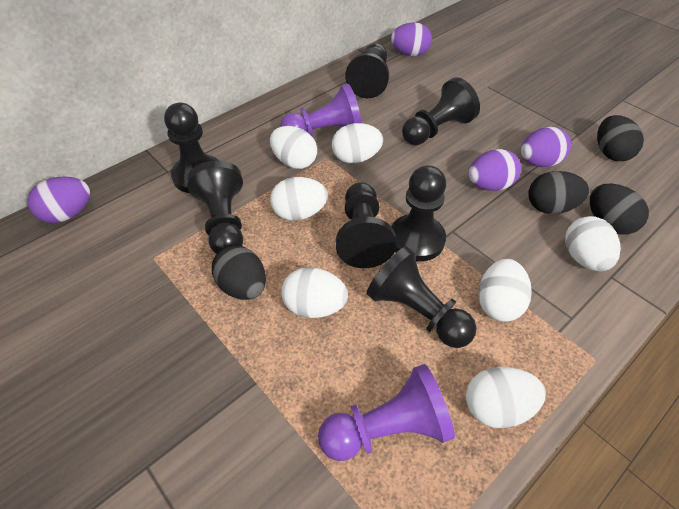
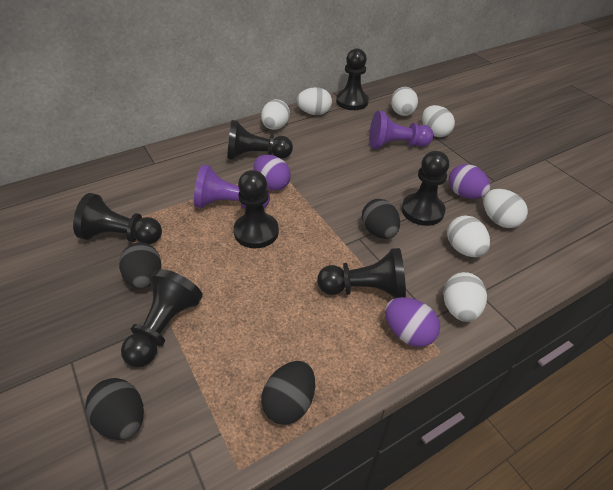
purple egg: [27,177,90,223] [391,22,432,56] [468,149,521,191] [520,127,571,167] = 4 -> [254,155,291,191] [385,297,440,347] [449,164,491,199] = 3

